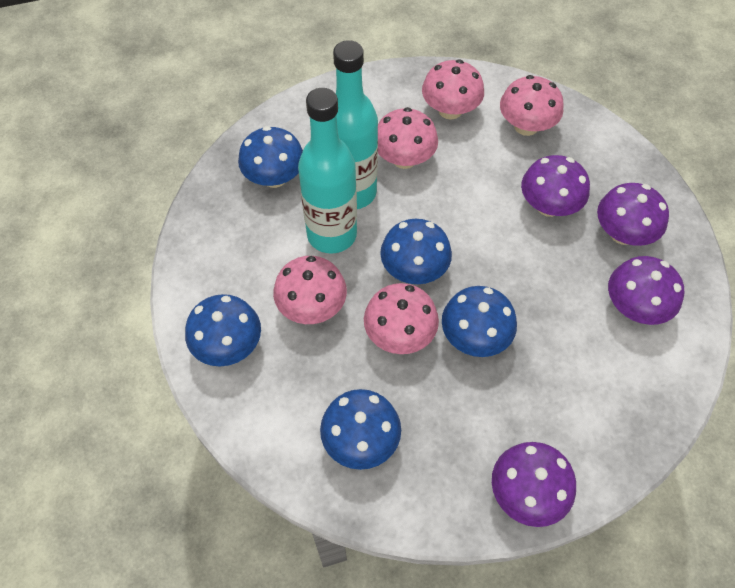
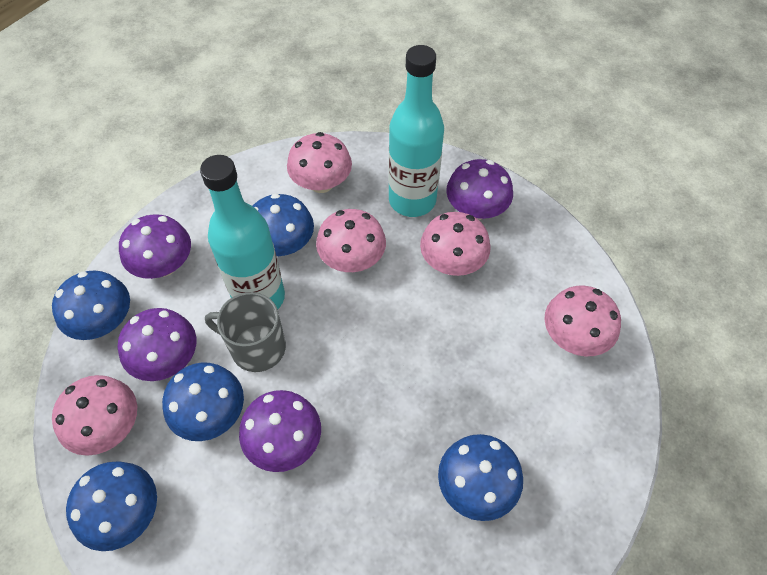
grey mug: none = 0 -> [205,292,286,372] = 1

